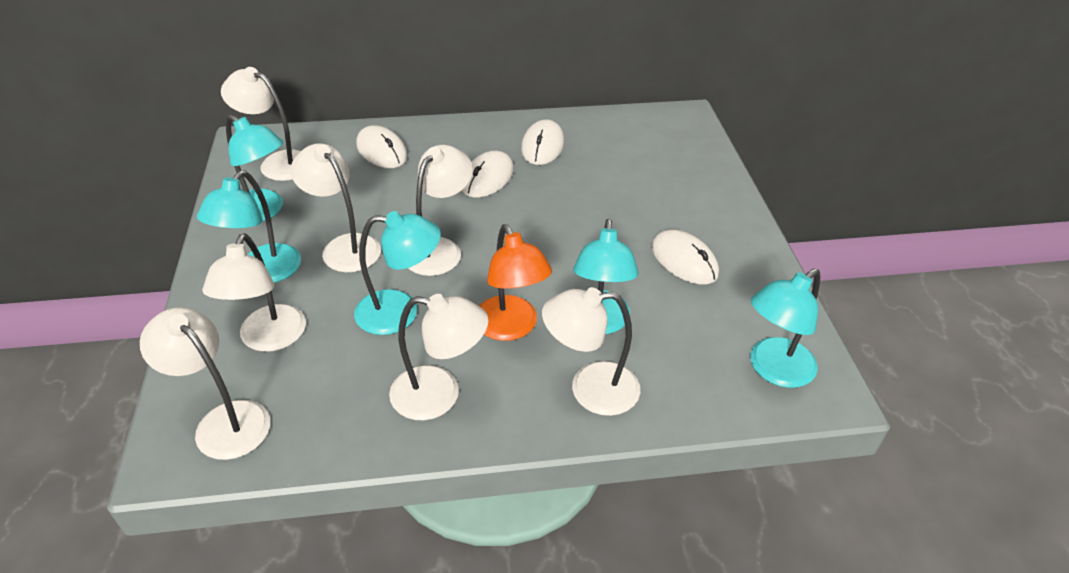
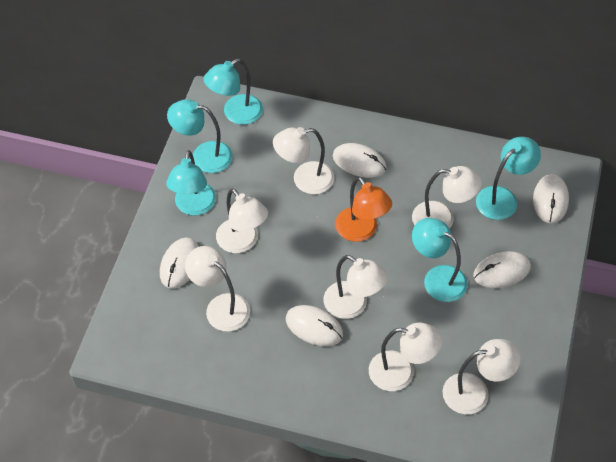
white mouse: [356,125,408,168] [462,151,514,198] [521,119,565,165] [652,230,719,284] = 4 -> [160,238,199,289] [286,305,343,346] [333,143,387,178] [473,251,531,288] [533,174,569,223] = 5

